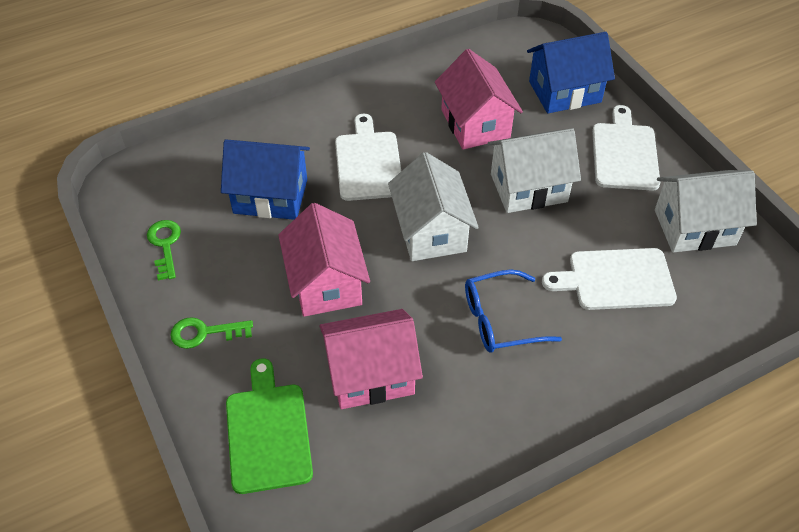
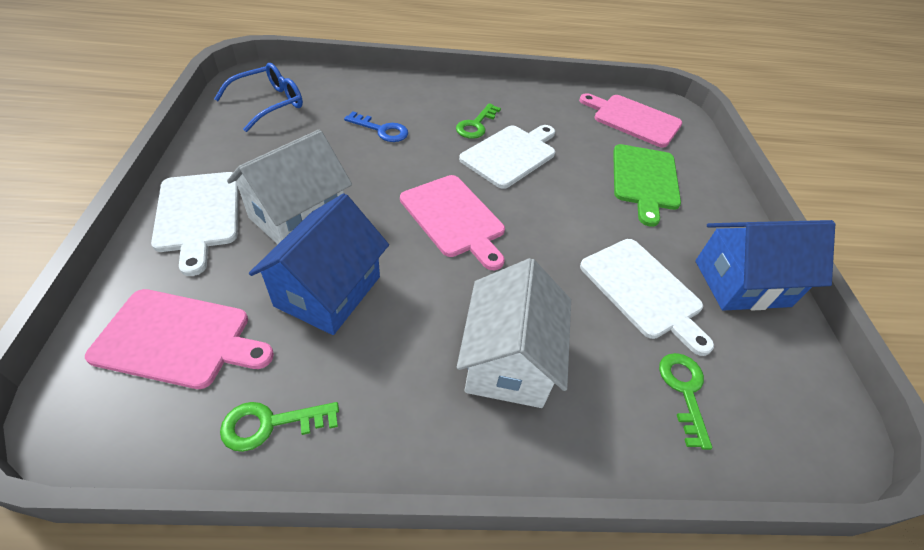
blue key: none = 0 -> [344,111,408,142] = 1
green key: [147,220,181,281] [170,317,253,349] = 2 -> [220,402,339,452] [456,103,501,139] [659,353,712,450] = 3
pink cutting board: none = 0 -> [85,289,274,389] [400,175,505,270] [579,93,682,148] = 3
pink house: [278,203,370,317] [319,309,423,409] [435,49,523,150] = 3 -> none = 0
white house: [388,152,479,261] [488,128,581,213] [655,170,757,253] = 3 -> [227,129,352,244] [457,258,571,408] = 2

